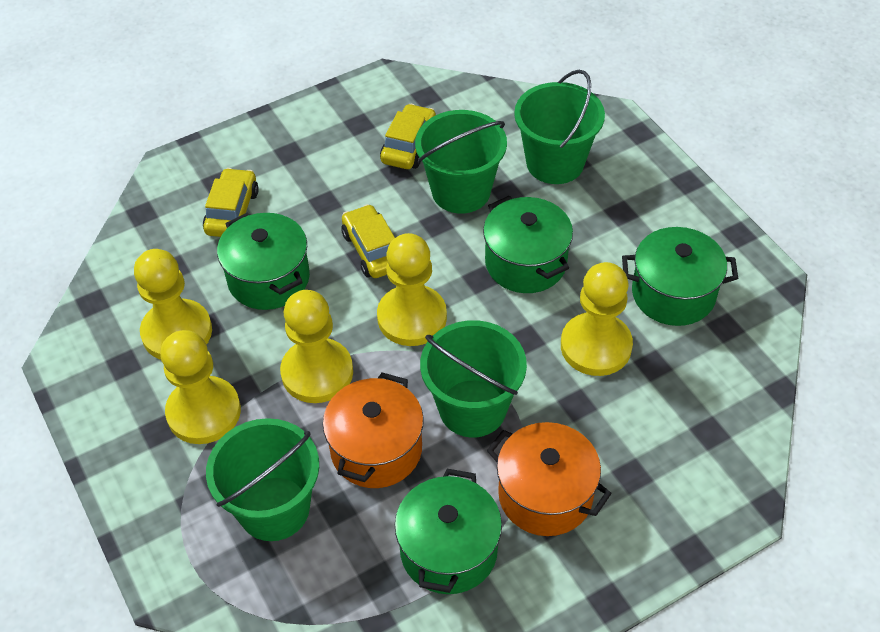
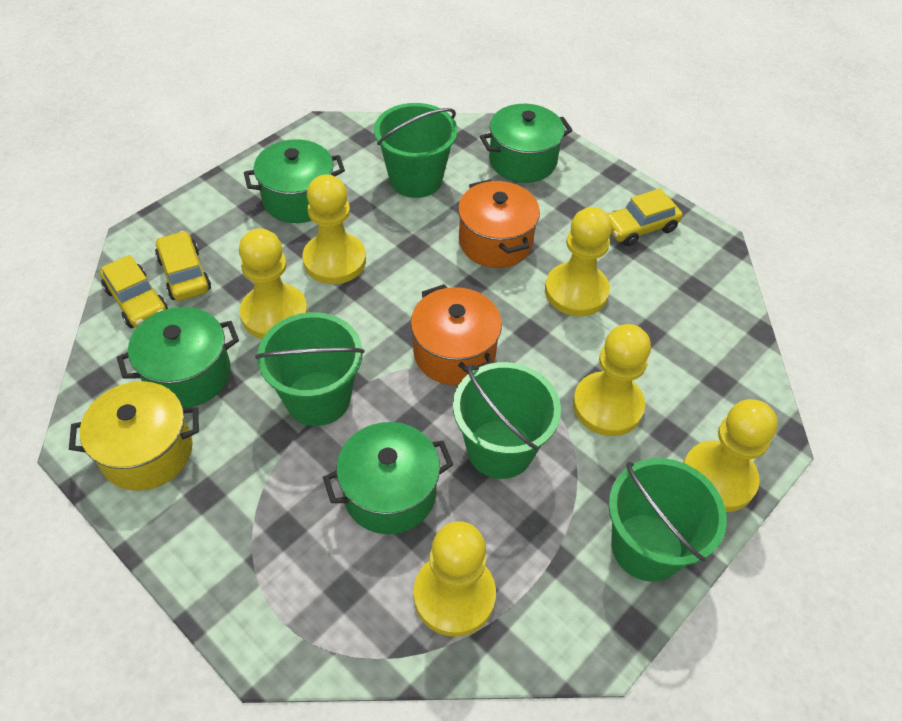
yellow pawn: [134,249,212,360] [160,330,241,444] [280,290,353,403] [377,233,447,346] [561,262,633,376] = 5 -> [239,228,308,339] [302,175,366,284] [413,521,496,637] [545,207,612,316] [573,324,651,436] [683,399,778,512] = 6
yellow pot: none = 0 -> [69,381,199,491] = 1

